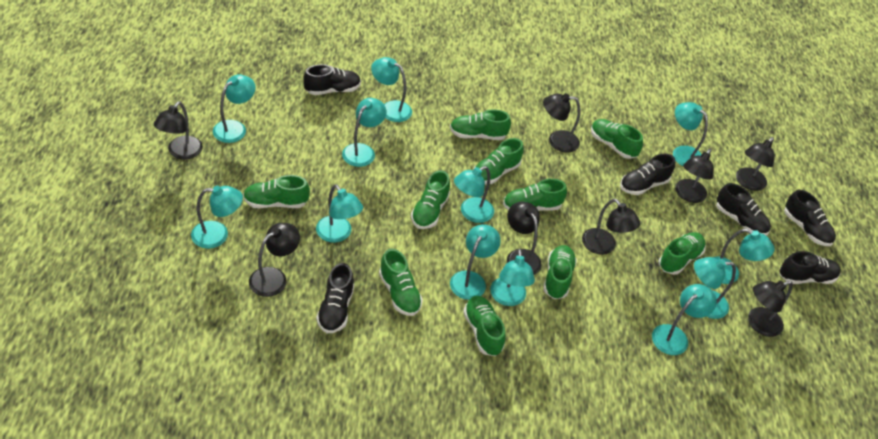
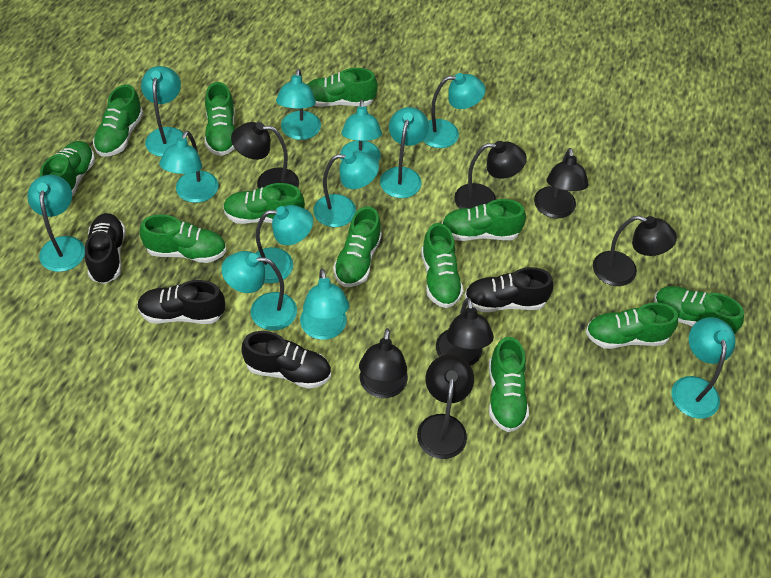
black lamp: [154,101,203,160] [249,223,300,297] [507,201,542,275] [543,93,580,153] [582,199,640,255] [676,149,714,203] [736,137,775,191] [748,281,793,337] = 8 -> [231,122,299,188] [359,328,408,398] [417,355,474,459] [436,298,494,366] [454,141,527,209] [534,148,589,218] [593,216,677,286] = 7
black shoe: [303,64,361,95] [316,263,354,333] [620,154,675,195] [716,183,771,236] [780,251,841,284] [784,190,836,246] = 6 -> [85,213,126,284] [137,280,225,324] [241,331,331,389] [464,267,553,312] = 4
green shoe: [243,175,310,208] [379,249,423,316] [411,170,450,229] [450,109,511,140] [463,296,505,356] [473,138,524,184] [503,179,567,211] [543,245,577,299] [591,119,643,159] [659,232,706,275] = 10 -> [40,141,95,197] [93,84,143,157] [140,215,226,263] [205,82,235,156] [223,183,305,224] [307,68,378,107] [333,206,382,287] [421,223,463,308] [442,199,526,241] [489,337,529,432] [586,303,678,349] [654,286,744,334] = 12

